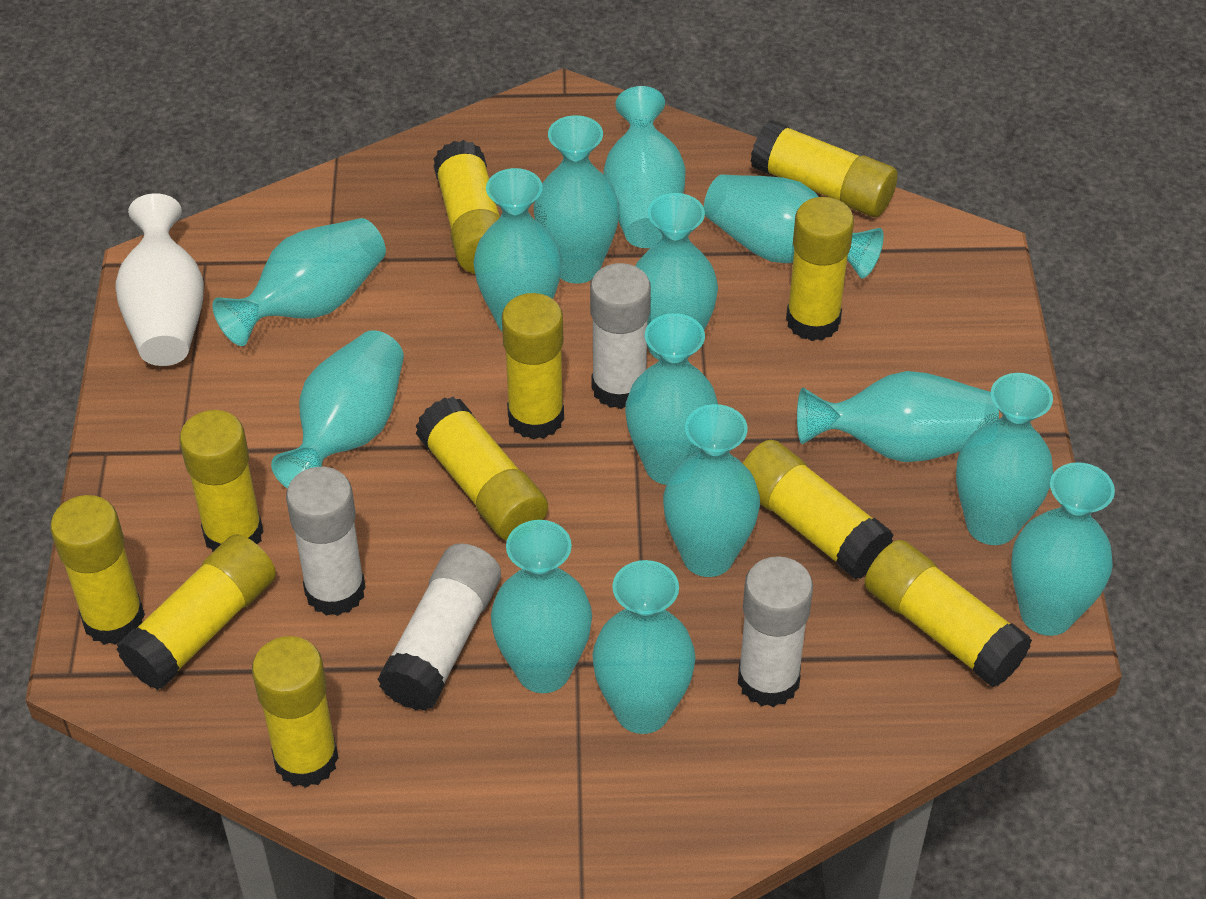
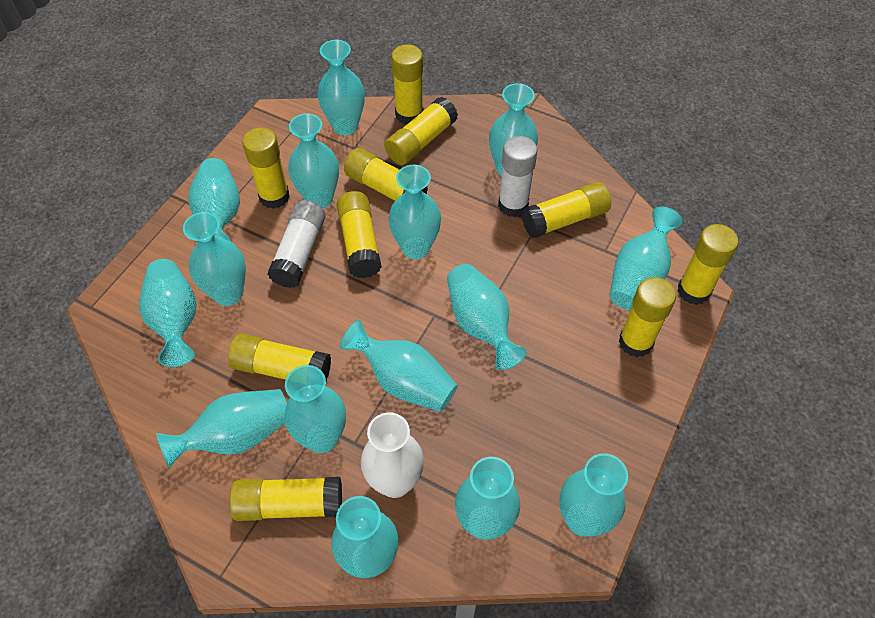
turquoise vase: [212,218,386,346] [271,330,404,489] [473,168,562,331] [491,520,592,693] [534,115,619,284] [592,560,696,734] [603,86,686,248] [625,313,718,485] [635,193,718,360] [663,404,760,577] [704,174,884,278] [797,371,999,462] [956,373,1053,545] [1011,462,1115,636] = 14 -> [139,259,196,367] [156,389,287,468] [183,212,246,306] [188,158,240,242] [284,365,346,453] [288,113,339,208] [317,40,365,135] [331,496,398,578] [340,320,458,412] [389,165,441,259] [447,264,527,370] [455,457,520,540] [489,83,538,176] [560,453,628,537] [610,206,683,310] = 15
white glue stick: [286,467,366,616] [377,543,501,711] [590,263,651,409] [738,556,813,707] = 4 -> [267,200,326,288] [498,136,538,217] = 2
yellow glue stick: [50,495,145,645] [116,534,276,690] [180,410,263,552] [252,636,339,788] [416,397,548,540] [433,140,500,274] [502,293,564,440] [743,440,894,579] [750,120,898,217] [786,197,854,341] [864,540,1032,687] = 11 -> [228,334,331,381] [230,477,342,521] [242,128,290,209] [337,191,382,278] [344,148,428,201] [385,97,458,165] [391,44,423,124] [522,182,611,238] [619,277,676,357] [678,224,738,305] = 10

